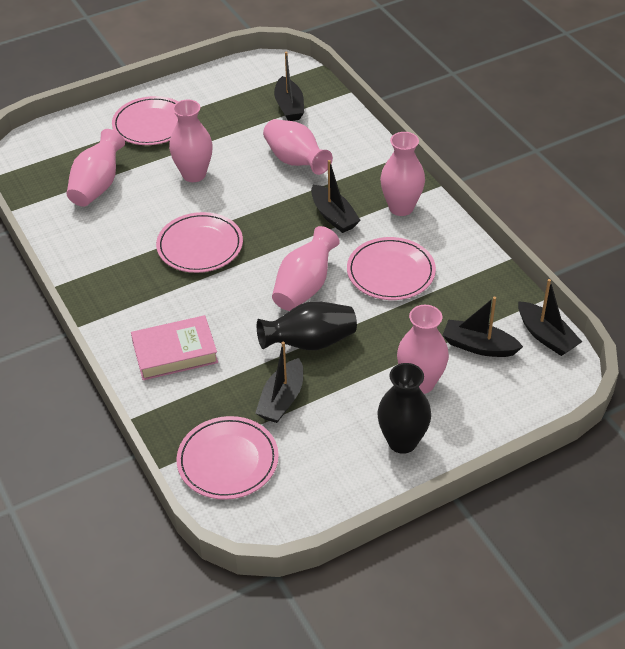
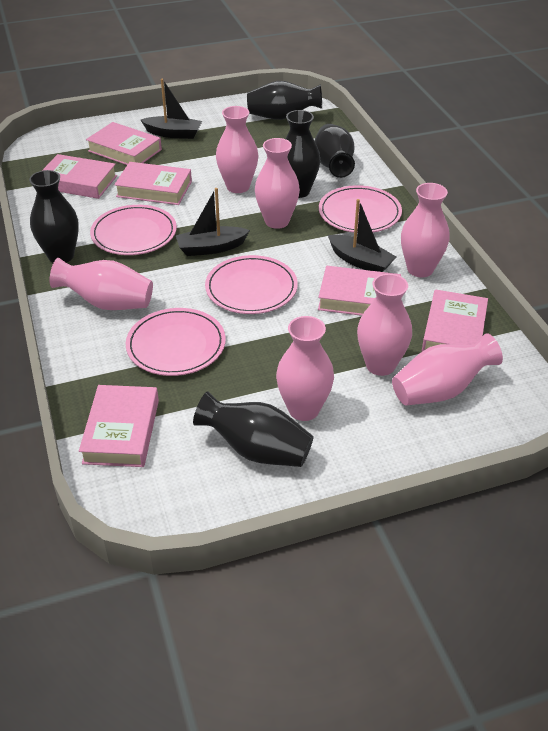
black boat: [255,342,303,423] [274,52,304,121] [311,160,361,233] [442,297,523,357] [518,279,582,356] = 5 -> [141,79,202,139] [176,188,250,256] [328,199,396,272] = 3
black vase: [257,301,357,350] [377,363,431,454] = 2 -> [29,170,79,263] [193,391,314,467] [247,81,322,120] [285,110,320,198] [315,124,355,178] = 5
pink book: [131,315,218,380] = 1 -> [42,154,117,199] [79,385,159,467] [86,122,162,165] [114,162,192,205] [318,266,401,316] [422,289,488,351] = 6
pink vase: [67,129,125,207] [169,100,213,182] [263,119,333,175] [272,226,340,311] [380,132,425,216] [397,305,449,394] = 6 -> [50,258,153,310] [216,106,258,193] [255,138,300,229] [276,316,334,421] [357,274,412,376] [392,333,503,406] [401,183,449,277] = 7

